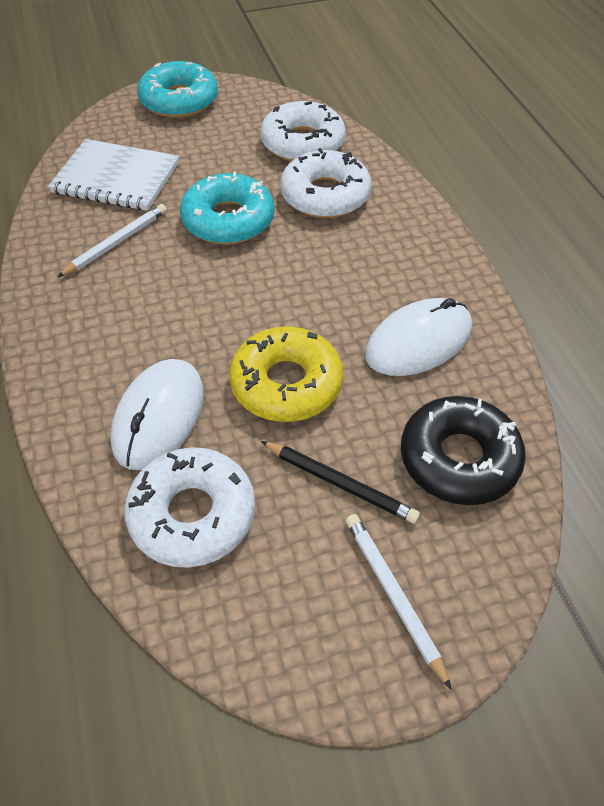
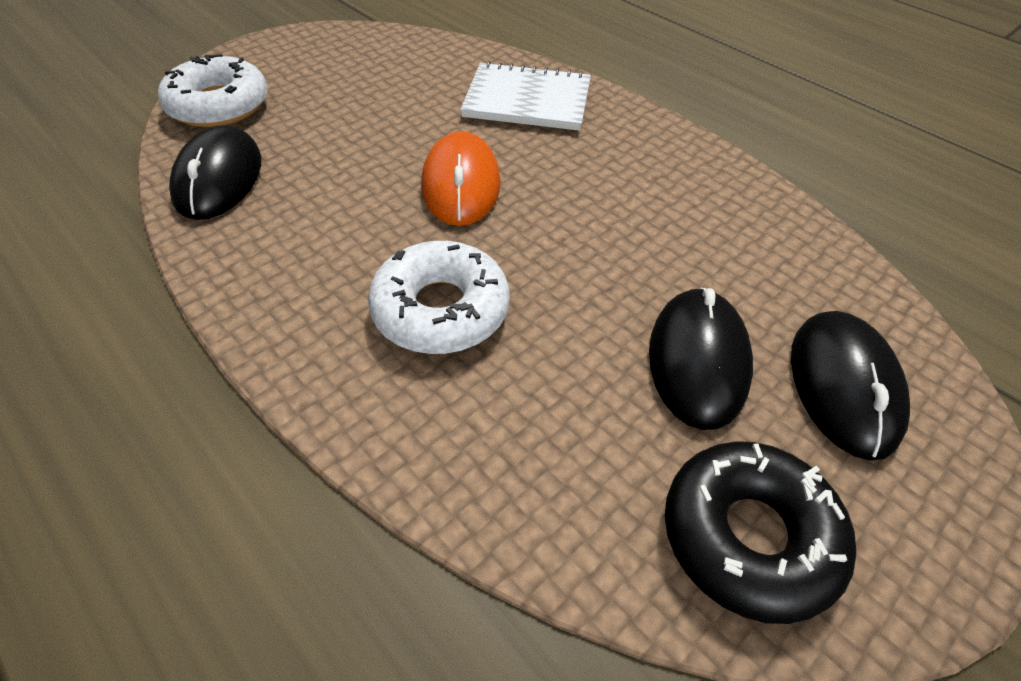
black mouse: none = 0 -> [169,125,261,220] [649,288,753,430] [791,311,910,461] = 3
black pencil: [261,441,420,524] = 1 -> none = 0
orange mouse: none = 0 -> [421,131,501,226] = 1
turquoise donut: [137,61,218,118] [180,171,274,245] = 2 -> none = 0
white donut: [124,447,255,568] [261,101,346,161] [280,148,372,218] = 3 -> [158,54,268,127] [368,241,510,354] = 2
white mouse: [111,359,204,470] [365,298,472,376] = 2 -> none = 0
white pencil: [57,204,167,277] [346,514,452,690] = 2 -> none = 0
yellow donut: [229,327,343,422] = 1 -> none = 0

